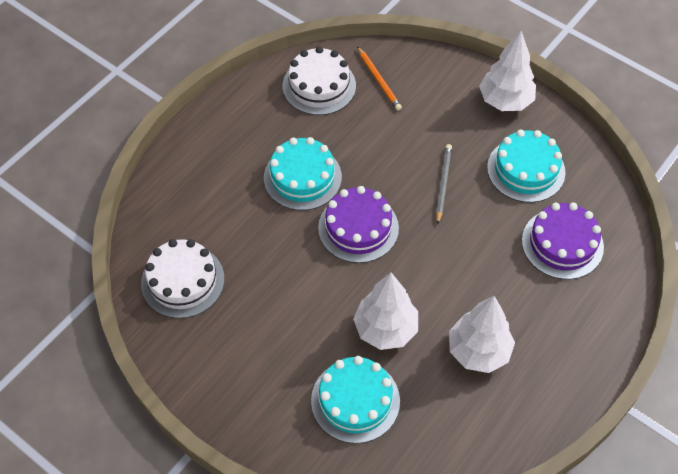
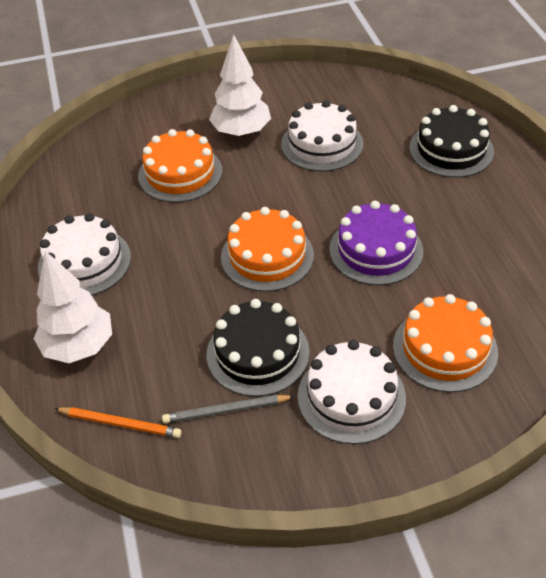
black cake: none = 0 -> [207,299,310,397] [409,105,494,178] = 2
orange cake: none = 0 -> [138,129,222,203] [221,207,314,292] [393,294,498,392] = 3
purple cake: [318,186,399,263] [522,202,604,279] = 2 -> [329,201,423,285] = 1
turquoise cake: [264,137,342,210] [311,356,400,444] [487,130,565,203] = 3 -> none = 0
white cake: [141,239,225,318] [282,46,356,115] = 2 -> [38,213,131,295] [281,100,363,172] [298,340,406,444] = 3
white tree: [353,272,418,350] [449,296,515,373] [479,31,536,111] = 3 -> [34,251,112,363] [209,34,271,137] = 2

